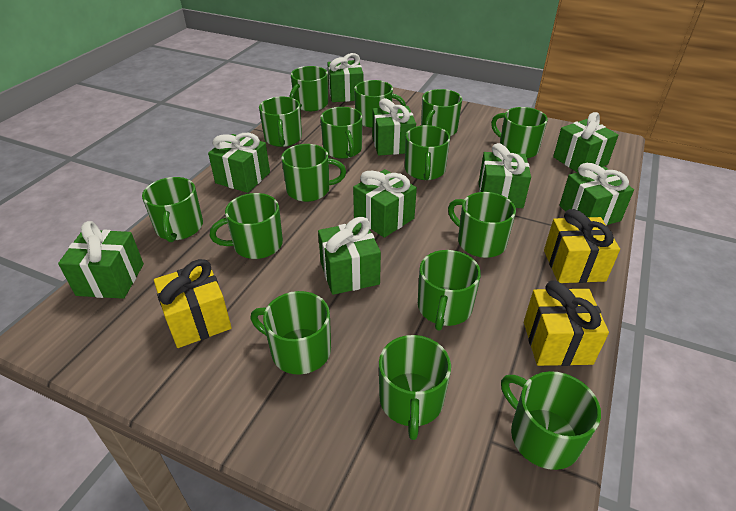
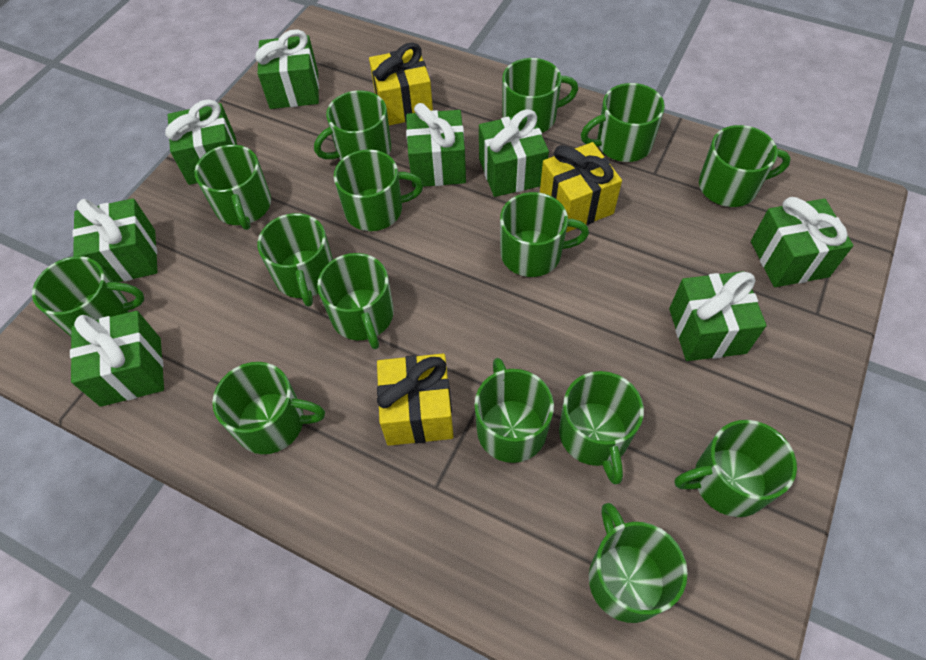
green gift: [58,221,144,299] [208,133,270,193] [318,217,381,295] [327,53,363,102] [353,169,417,238] [372,98,416,156] [479,143,531,208] [553,112,619,173] [559,163,634,225] = 9 -> [70,311,164,407] [72,198,158,282] [165,99,237,185] [255,29,319,109] [406,103,466,187] [479,109,549,197] [669,271,766,361] [751,197,853,287] = 8

